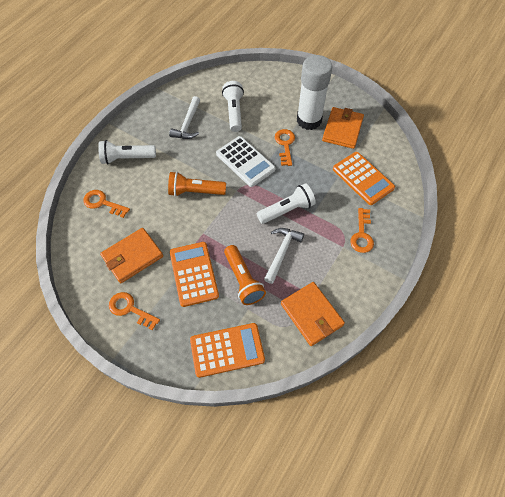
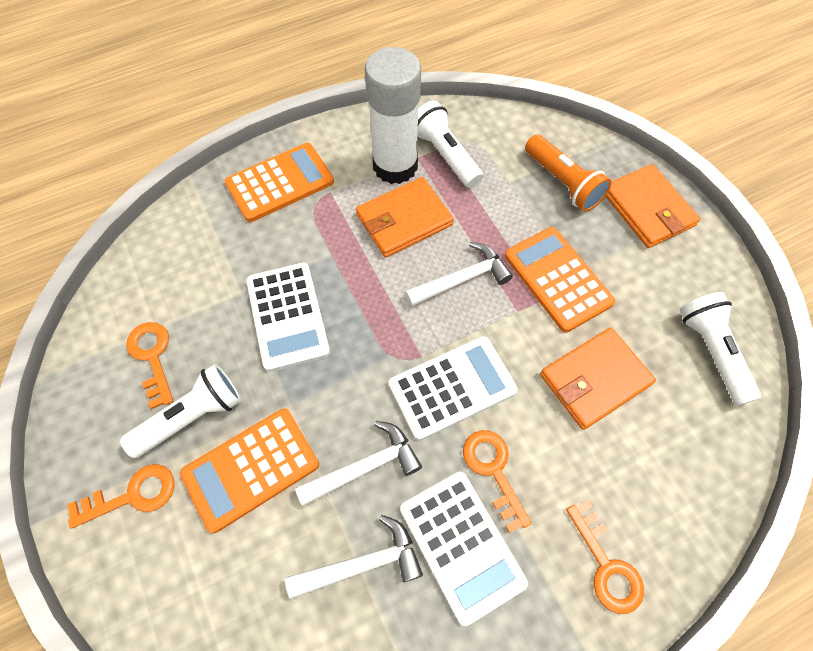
orange flashlight: [168,172,226,197] [224,245,266,305] = 2 -> [525,134,612,212] = 1
white calculator: [216,136,275,187] = 1 -> [246,263,330,372] [388,337,518,441] [400,472,528,626] = 3
white hammer: [169,96,200,139] [264,228,304,284] = 2 -> [285,515,423,599] [295,421,422,506] [405,242,513,307] = 3

